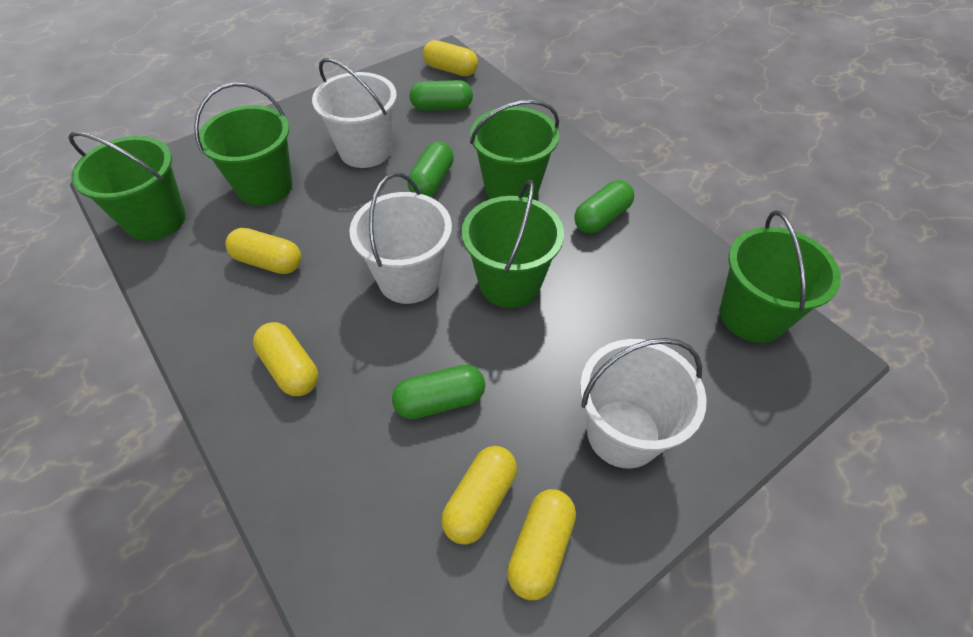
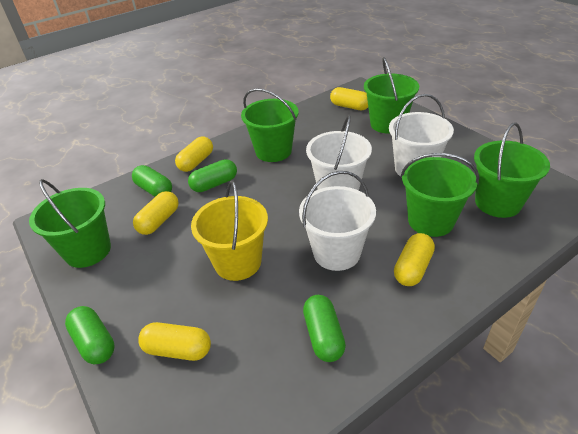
yellow bucket: none = 0 -> [191,180,268,281] = 1

